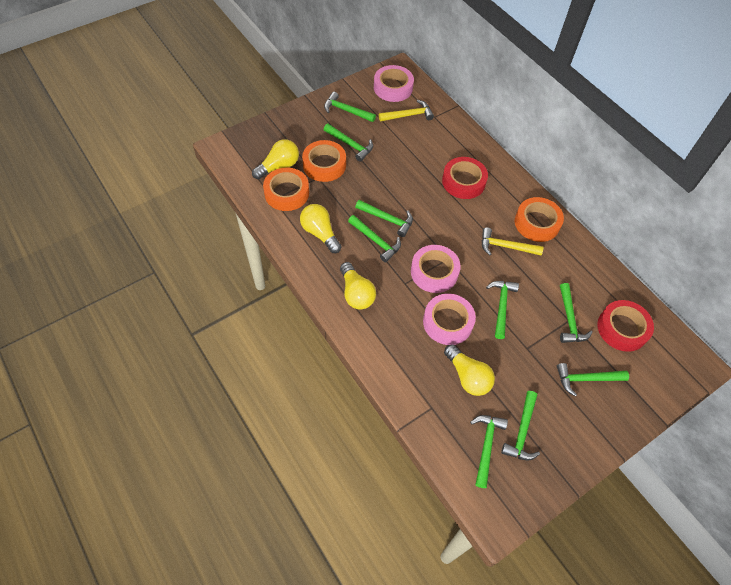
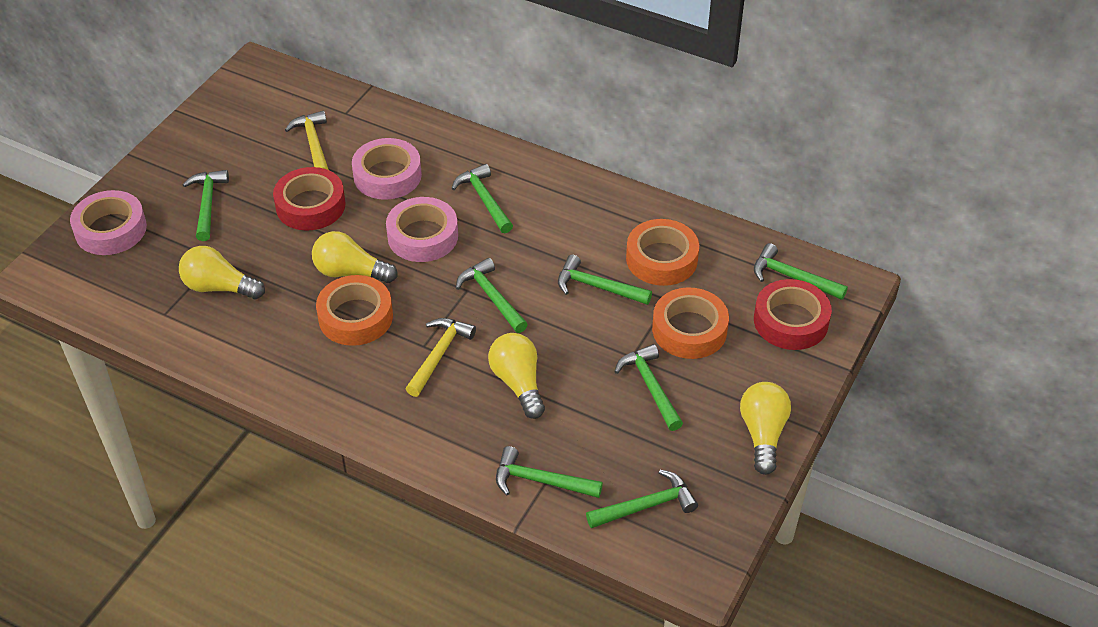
green hammer: [324,92,376,122] [324,124,373,162] [348,215,401,262] [355,200,413,237] [470,415,508,488] [486,281,519,339] [501,391,540,460] [557,363,629,397] [560,283,593,343] = 9 -> [183,170,229,241] [452,164,513,233] [456,258,528,333] [496,446,603,498] [558,255,652,305] [586,470,698,528] [614,344,683,431] [754,243,848,300] = 8

